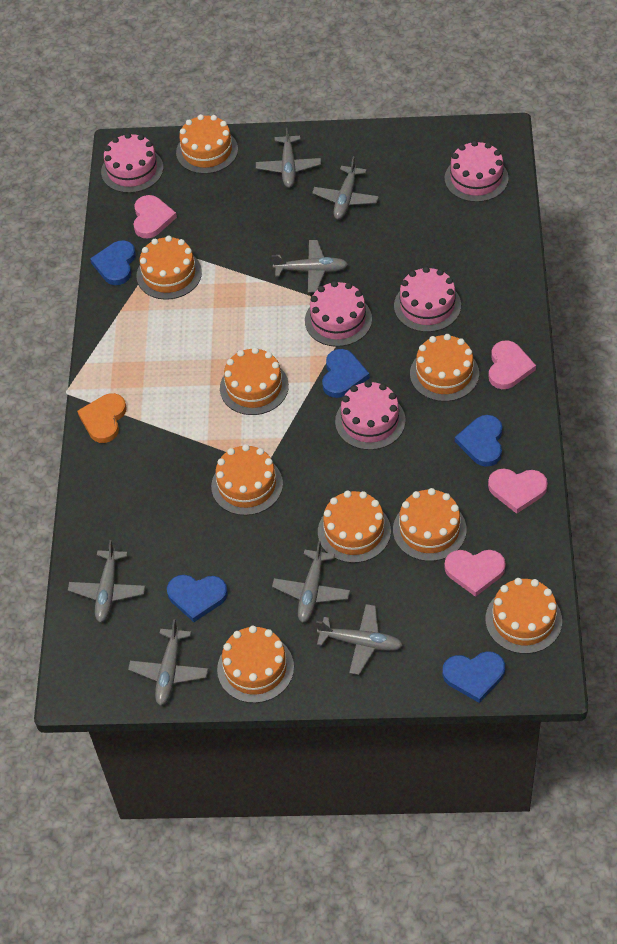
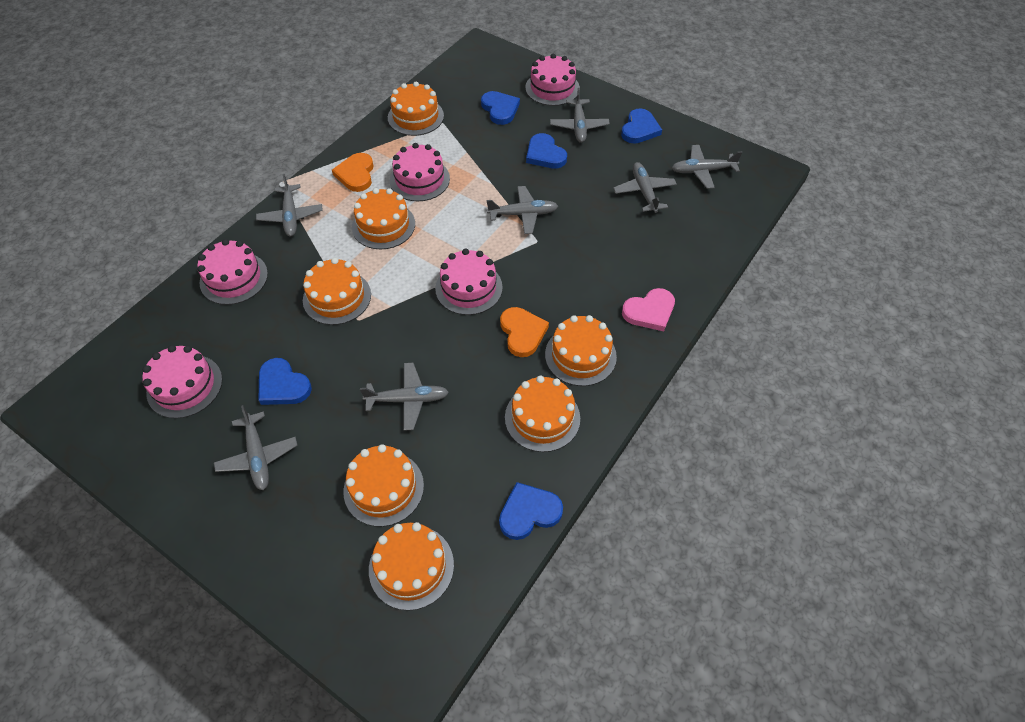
orange cake: [136,236,202,300] [176,114,238,174] [211,444,283,516] [217,626,294,703] [220,347,289,415] [318,490,391,563] [393,488,467,561] [410,334,479,402] [485,578,562,654] = 9 -> [303,258,371,325] [343,444,424,527] [352,188,415,249] [369,522,454,611] [388,82,444,136] [505,376,580,452] [545,315,617,386] = 7
orange heart: [77,393,127,443] = 1 -> [332,153,374,192] [500,307,549,357] = 2
pink heart: [133,195,177,238] [444,550,506,597] [488,340,536,389] [488,469,548,514] = 4 -> [622,288,675,331] = 1

